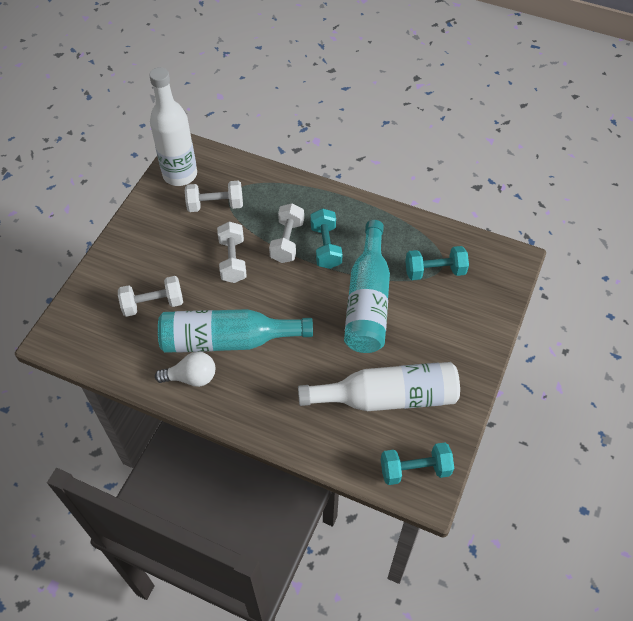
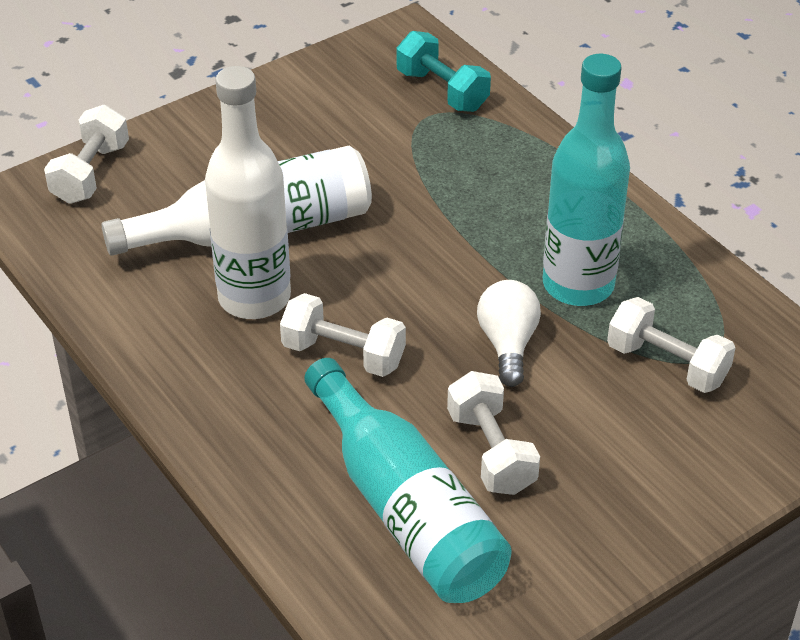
turquoise dumbbell: [311,208,343,269] [381,443,454,485] [405,246,469,280] = 3 -> [397,31,491,112] = 1

